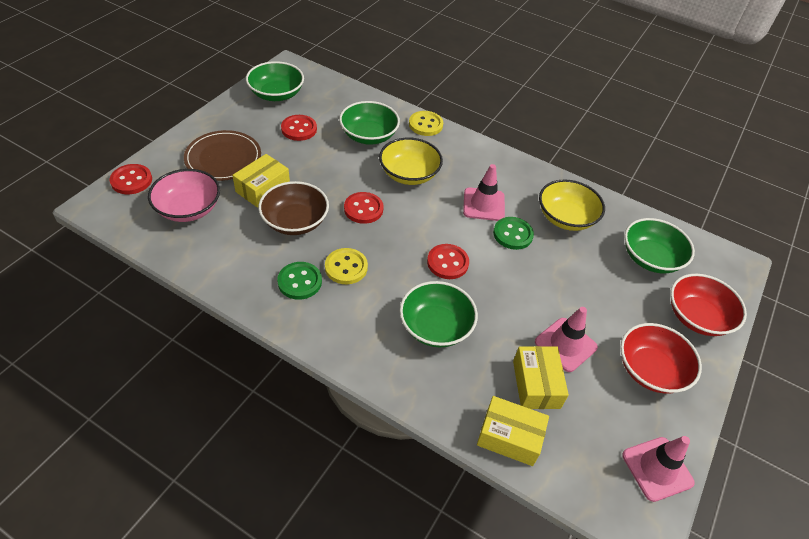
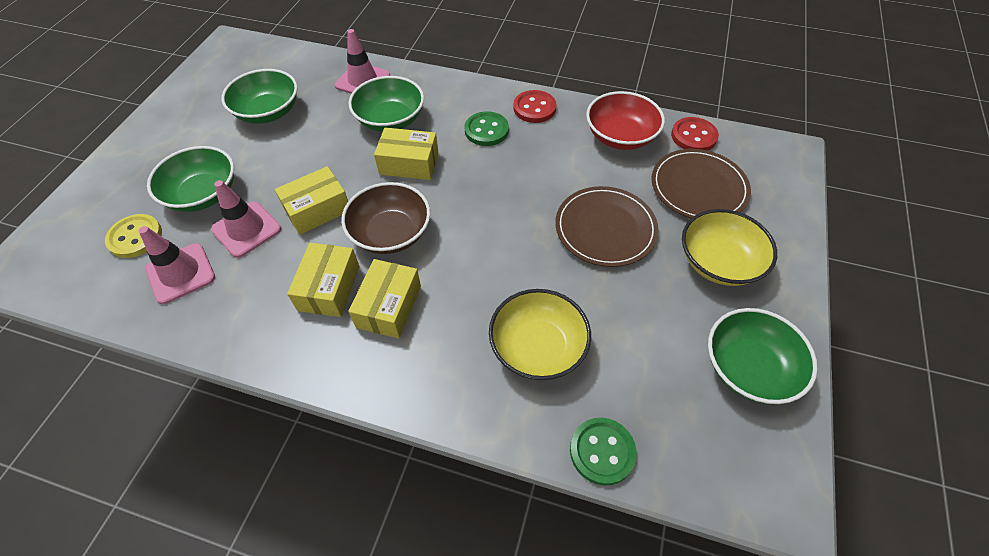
brown plate: [184,130,261,181] = 1 -> [555,186,659,267] [651,149,751,218] = 2
pink bowl: [148,169,220,222] = 1 -> none = 0
red bowl: [620,323,702,394] [671,274,747,336] = 2 -> [586,91,665,150] = 1
red button: [110,164,152,194] [281,115,317,141] [344,192,384,224] [427,244,469,279] = 4 -> [513,90,557,123] [671,117,719,151] = 2
yellow box: [232,154,290,208] [477,396,549,466] [513,346,569,409] = 3 -> [275,166,348,235] [287,243,359,317] [348,259,421,339] [374,128,439,180] = 4
yellow button: [325,248,368,284] [409,111,443,136] = 2 -> [105,214,162,258] = 1

